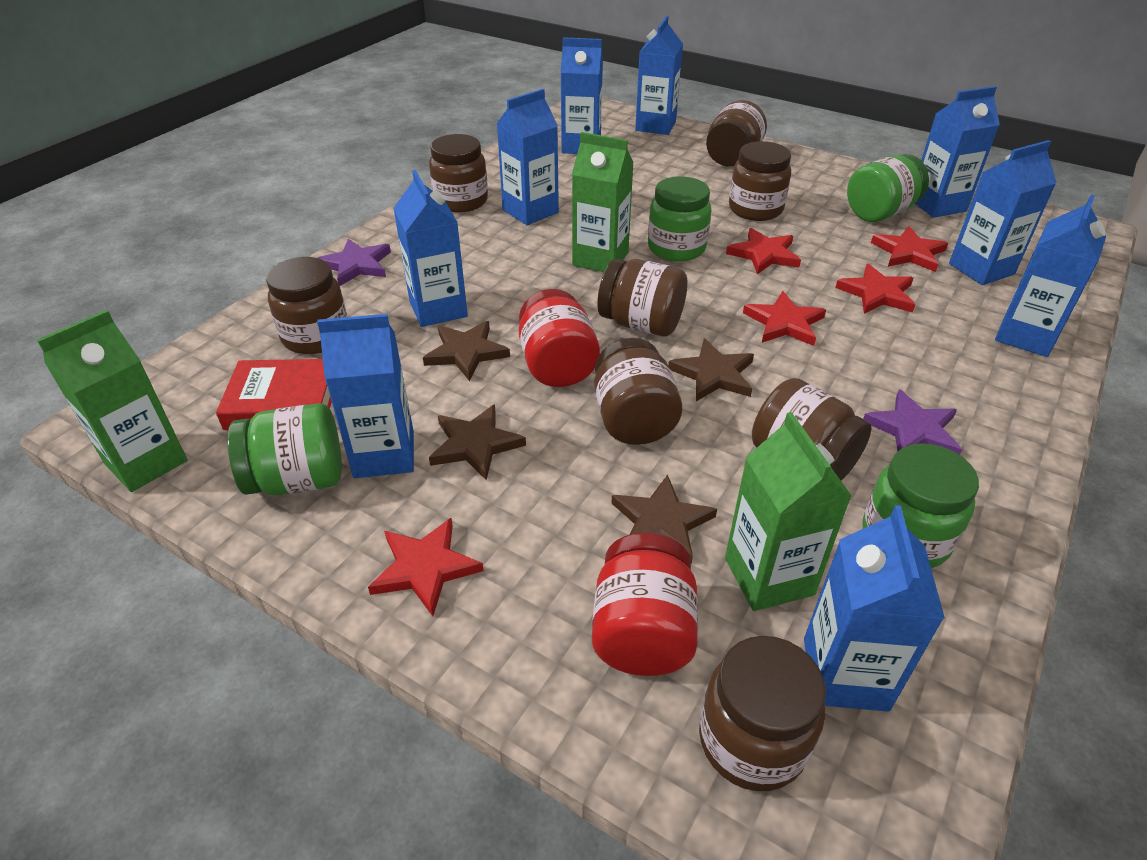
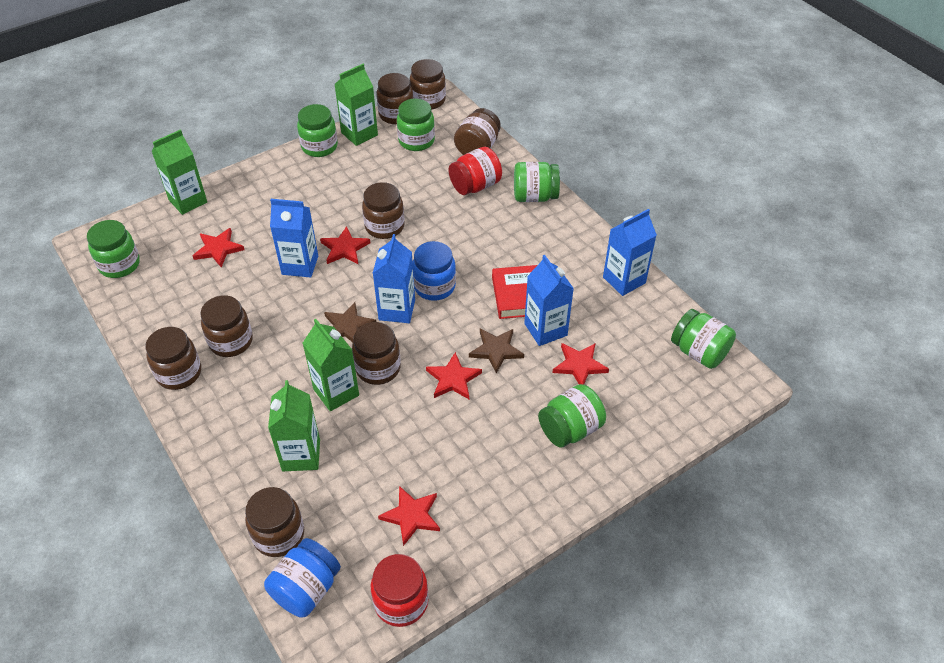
blue carton: [317,314,414,478] [394,170,468,327] [497,89,559,225] [560,37,603,154] [635,16,683,135] [804,505,945,712] [914,86,1000,218] [949,140,1057,285] [995,195,1106,357] = 9 -> [270,199,318,278] [373,234,415,323] [524,255,574,346] [603,209,657,296] = 4
blue jar: none = 0 -> [264,538,341,617] [413,241,456,301] = 2
brown star: [423,321,510,381] [429,404,526,480] [611,474,717,564] [668,339,754,401] = 4 -> [324,302,376,342] [469,329,524,374] = 2
green carton: [37,310,187,492] [572,132,634,272] [725,412,852,611] = 3 -> [152,130,207,215] [268,380,320,471] [303,319,359,411] [334,64,378,146] = 4
green jar: [228,403,342,495] [648,176,711,262] [847,154,929,222] [863,443,979,568] = 4 -> [87,220,140,278] [297,104,338,157] [397,99,435,151] [514,162,560,202] [538,384,606,448] [671,309,736,369] = 6
purple star: [318,239,391,286] [863,389,962,455] = 2 -> none = 0

